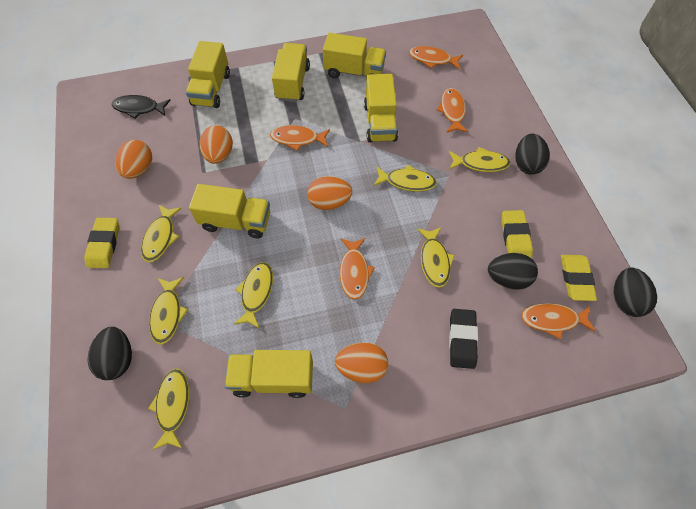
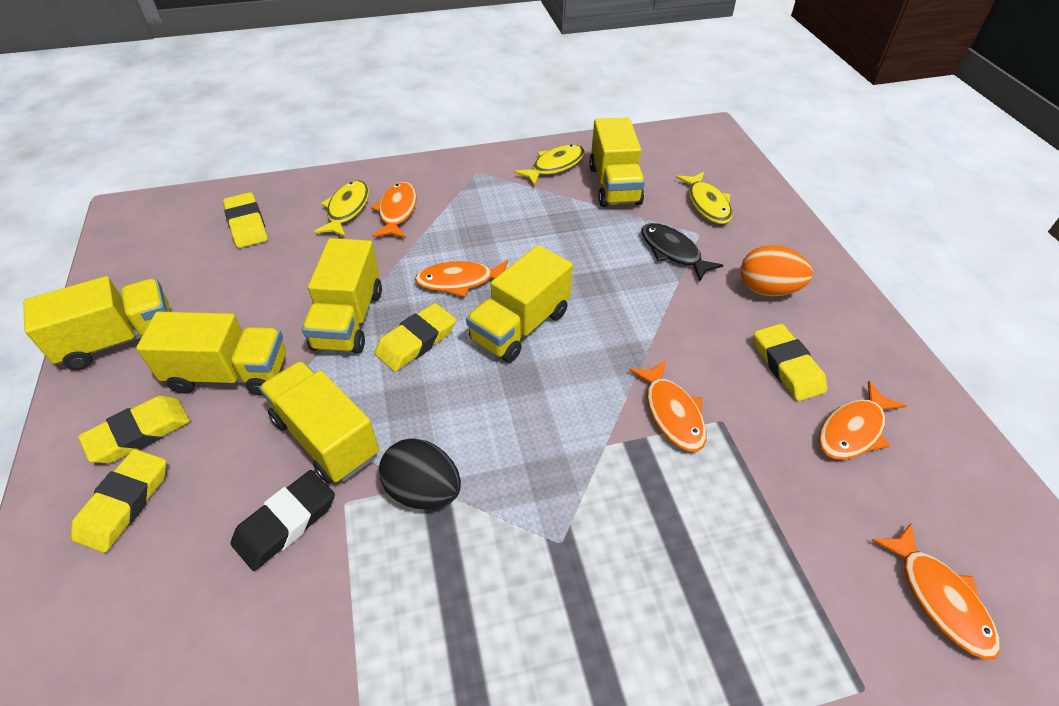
black egg: [88,327,132,380] [488,253,538,290] [515,134,550,174] [614,268,657,317] = 4 -> [379,438,461,509] = 1
orange egg: [115,140,152,179] [200,125,233,164] [307,176,352,210] [335,342,388,383] = 4 -> [741,245,813,296] = 1
yellow eraser: [84,218,119,268] [501,210,533,259] [561,255,597,301] = 3 -> [71,449,166,553] [78,396,190,463] [223,192,268,248] [374,303,456,372] [754,323,827,401] = 5
yellow fish: [141,204,182,262] [148,369,189,450] [149,277,188,344] [234,262,273,329] [373,165,437,192] [417,227,455,288] [449,147,511,172] = 7 -> [314,180,369,237] [514,145,585,186] [676,172,732,224] = 3

